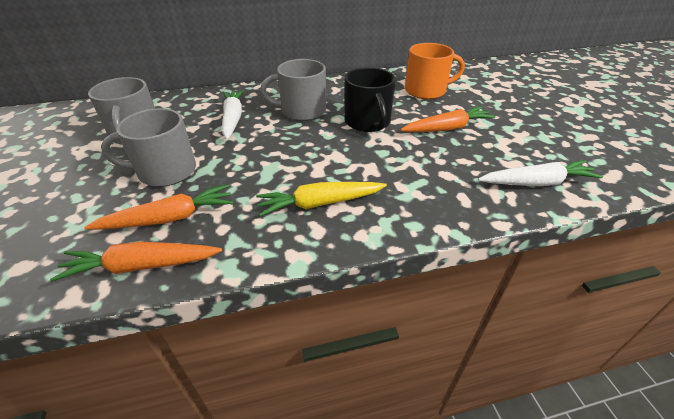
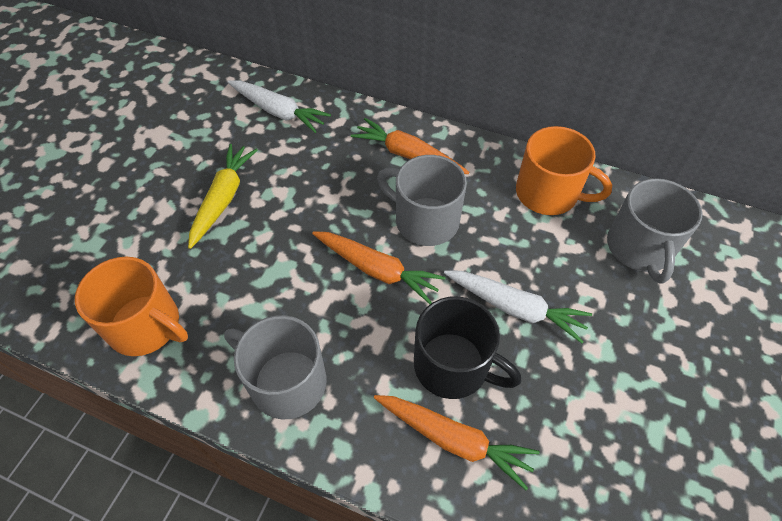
orange mug: [405,43,465,99] = 1 -> [75,256,188,356] [516,126,612,215] = 2

